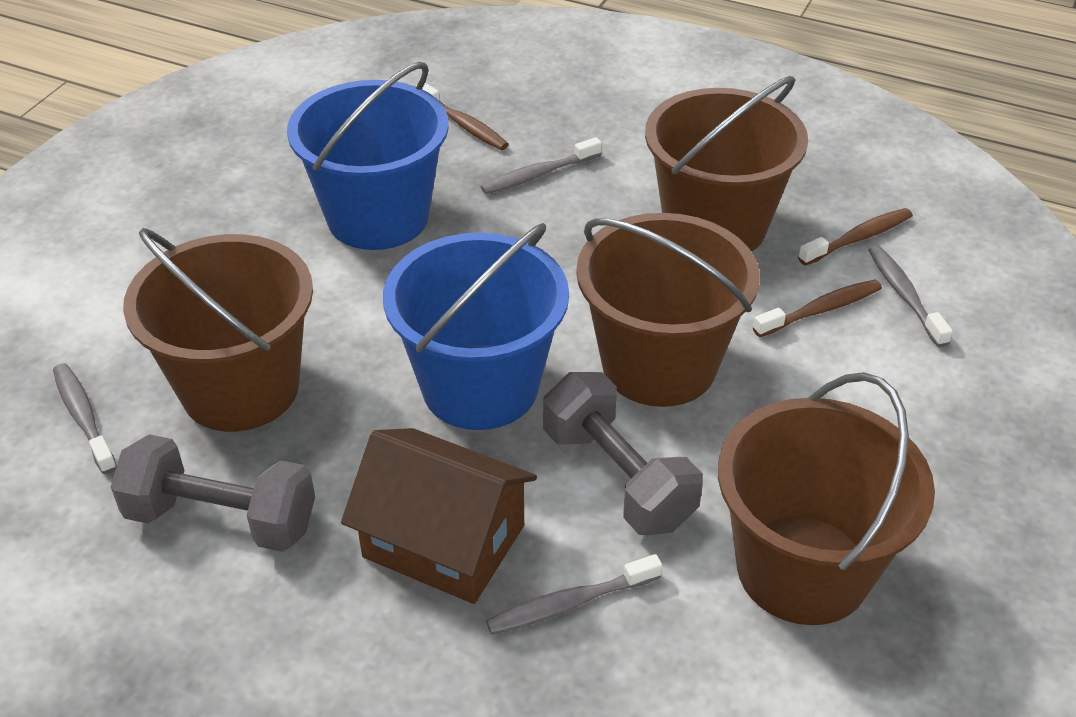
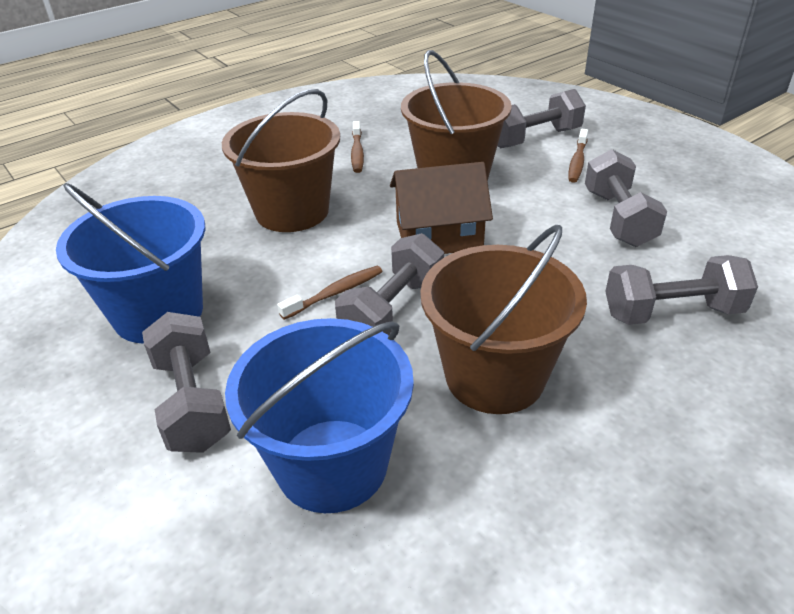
brown bucket: [123,228,313,432] [576,213,760,407] [645,76,808,252] [718,372,935,625] = 4 -> [222,89,340,232] [401,50,512,181] [420,225,587,414] = 3
grey dumbbell: [111,434,315,552] [543,372,703,535] = 2 -> [142,312,231,453] [335,233,444,335] [497,89,586,148] [585,149,667,247] [605,255,758,325] = 5
grey toothbrush: [53,363,117,474] [481,137,602,194] [486,554,662,635] [868,245,953,347] = 4 -> none = 0

